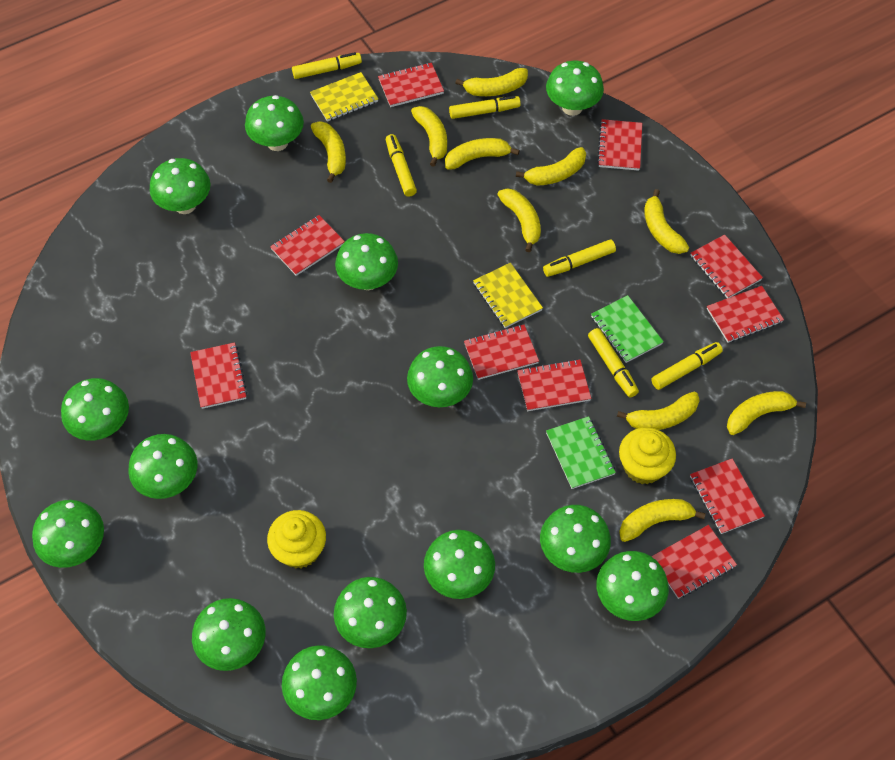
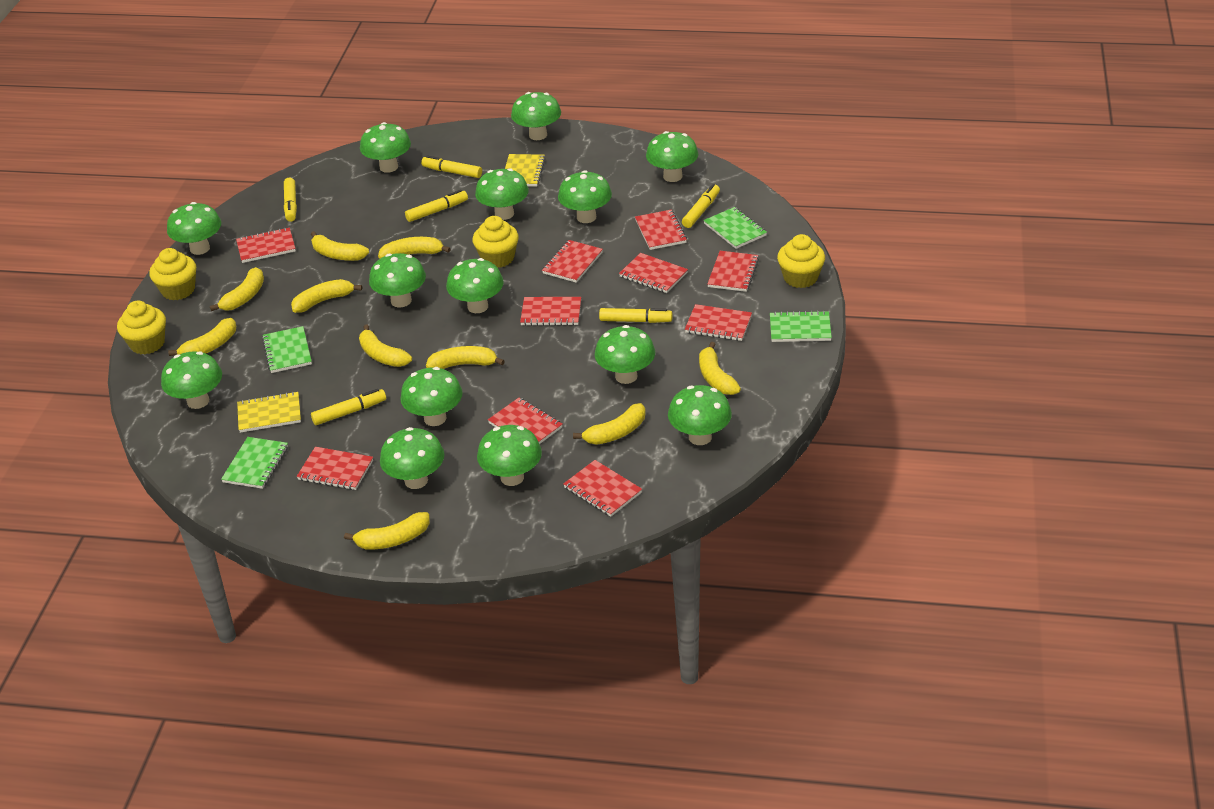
green notebook: [546,416,616,489] [591,295,664,363] = 2 -> [221,437,288,489] [262,326,312,373] [703,207,767,249] [770,310,832,342] = 4
yellow cupcake: [267,510,326,568] [619,427,676,484] = 2 -> [117,301,166,354] [149,248,196,300] [473,216,519,268] [777,234,825,288] = 4

